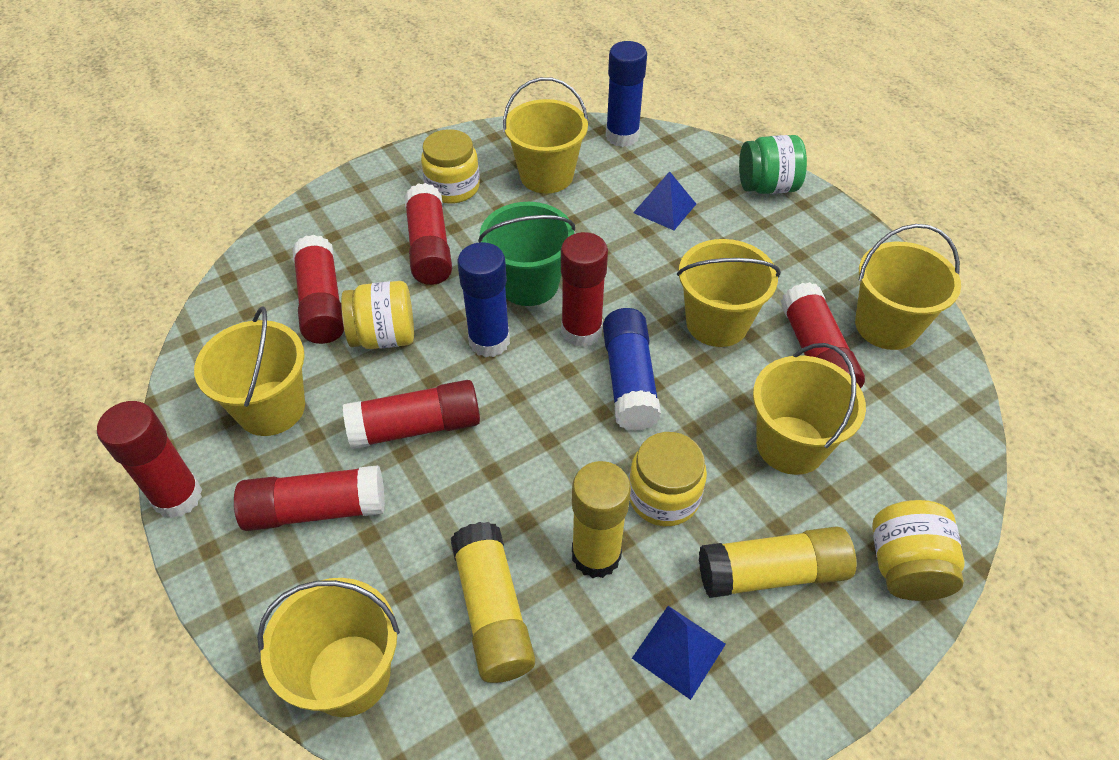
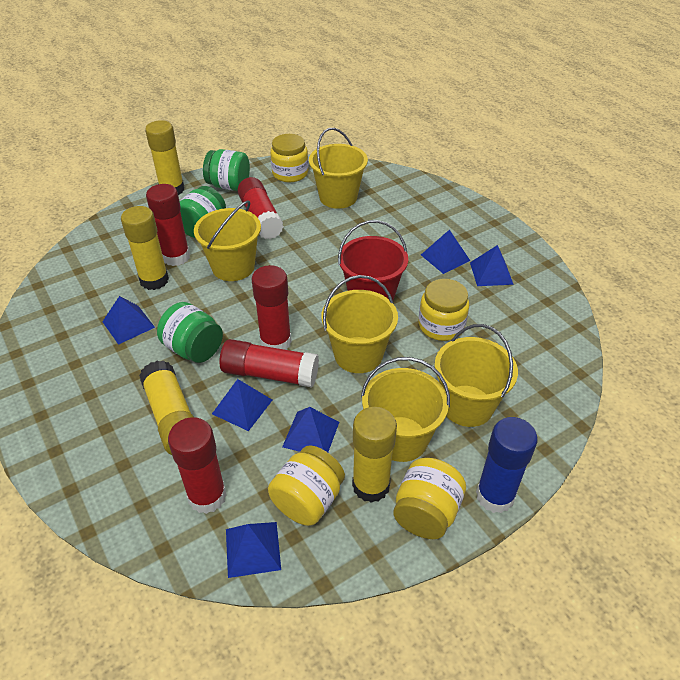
blue glue stick: [457,242,510,358] [603,308,661,431] [606,41,647,147] = 3 -> [476,417,538,513] = 1
blue pyramid: [632,606,726,700] [633,171,696,230] = 2 -> [102,296,155,345] [212,379,272,431] [226,522,281,578] [282,407,339,452] [421,229,470,274] [470,245,514,286] = 6
green bucket: [478,202,575,306] = 1 -> none = 0
green jar: [739,135,807,194] = 1 -> [157,302,223,363] [180,186,226,238] [203,149,250,191] = 3
red bucket: none = 0 -> [338,220,408,300] = 1
red glue stick: [97,401,202,518] [234,465,385,531] [292,235,344,344] [343,380,480,449] [404,183,452,285] [561,232,608,347] [781,282,865,389] = 7 -> [146,184,190,266] [168,417,227,514] [219,339,319,387] [237,177,284,239] [251,265,292,350] = 5
yellow bucket: [194,306,305,436] [257,578,400,717] [503,77,588,193] [677,239,781,347] [753,343,866,475] [855,224,961,350] = 6 -> [194,200,261,281] [309,128,368,209] [322,275,398,373] [361,357,450,462] [434,324,518,427] = 5
yellow glue stick: [451,522,535,683] [572,461,631,578] [699,527,857,598] = 3 -> [121,206,169,290] [139,361,194,455] [145,120,185,195] [352,407,397,503] = 4

